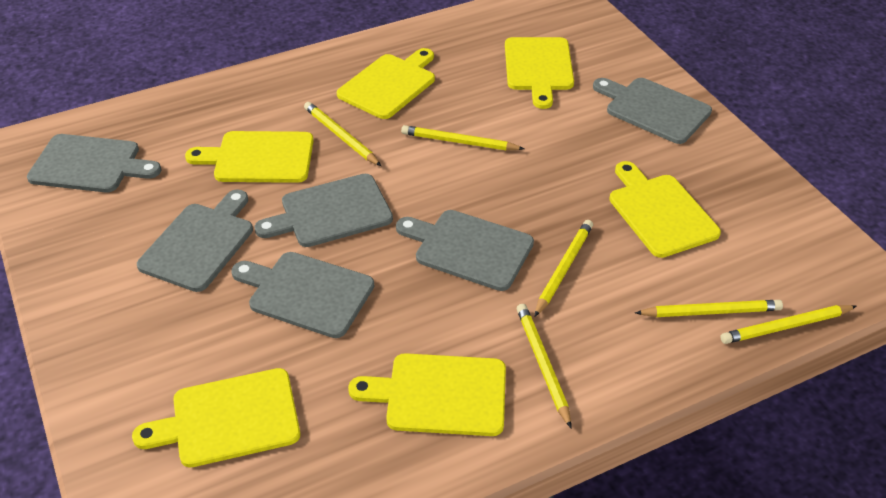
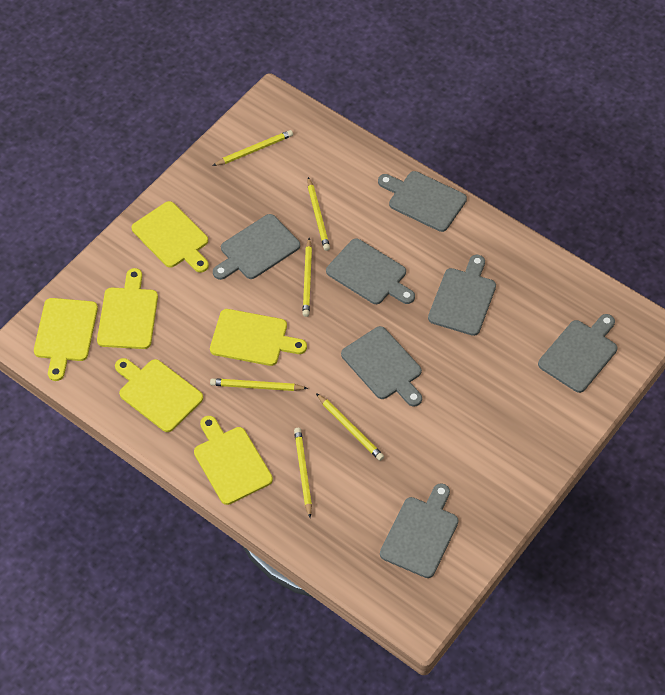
grey cutting board: [27,134,162,192] [137,189,253,292] [231,252,374,338] [254,174,393,247] [396,210,534,291] [593,78,712,144] = 6 -> [213,214,300,280] [326,238,415,304] [341,326,422,406] [378,171,467,232] [380,483,459,578] [428,255,496,336] [538,314,617,393] = 7

